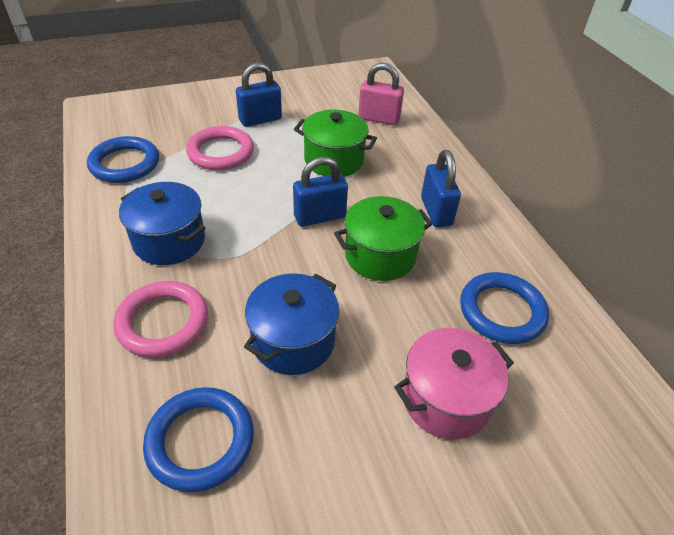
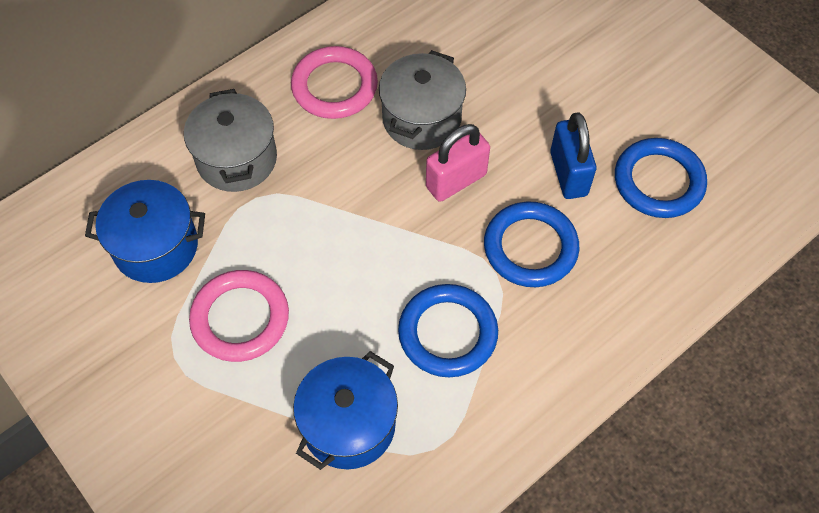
blue padlock: [236,63,282,127] [293,157,348,227] [421,150,461,227] = 3 -> [550,112,596,199] = 1
green pot: [294,110,377,177] [334,196,433,281] = 2 -> none = 0
grey pot: none = 0 -> [184,89,277,192] [379,50,466,150] = 2
pink pot: [394,328,514,440] = 1 -> none = 0

